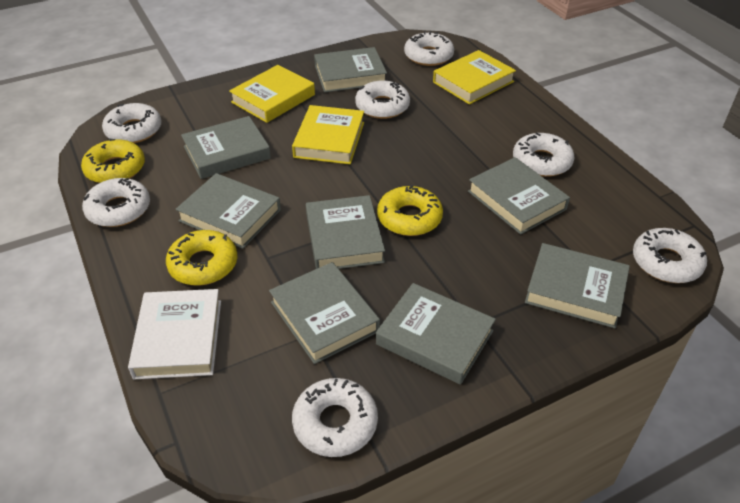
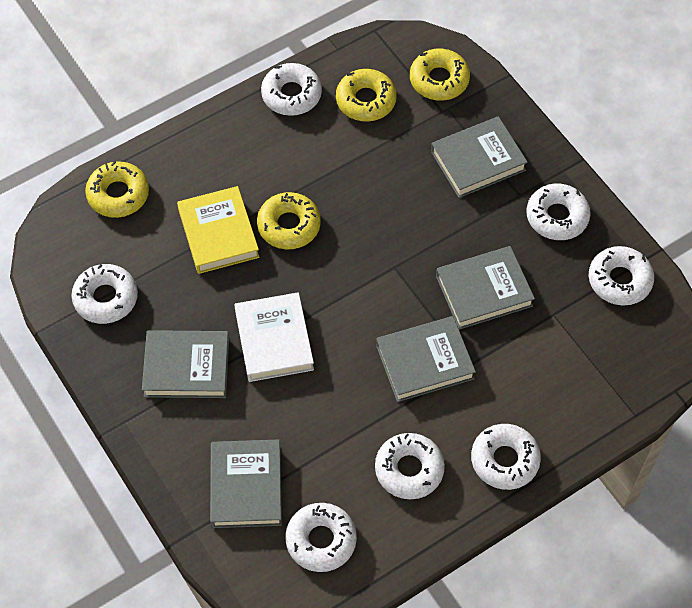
grey book: [176,173,281,249] [181,116,271,179] [269,262,380,364] [306,195,385,269] [314,47,387,92] [376,283,496,385] [468,157,570,235] [525,243,630,328] = 8 -> [142,330,229,398] [210,439,282,528] [376,316,476,402] [431,116,528,198] [436,246,535,330] = 5
yellow book: [229,65,315,123] [292,105,364,164] [433,50,516,105] = 3 -> [177,186,259,274] = 1
yellow donut: [81,138,145,183] [166,230,237,286] [377,185,443,236] = 3 -> [85,161,149,218] [257,192,321,249] [336,69,397,121] [410,49,470,101] = 4

